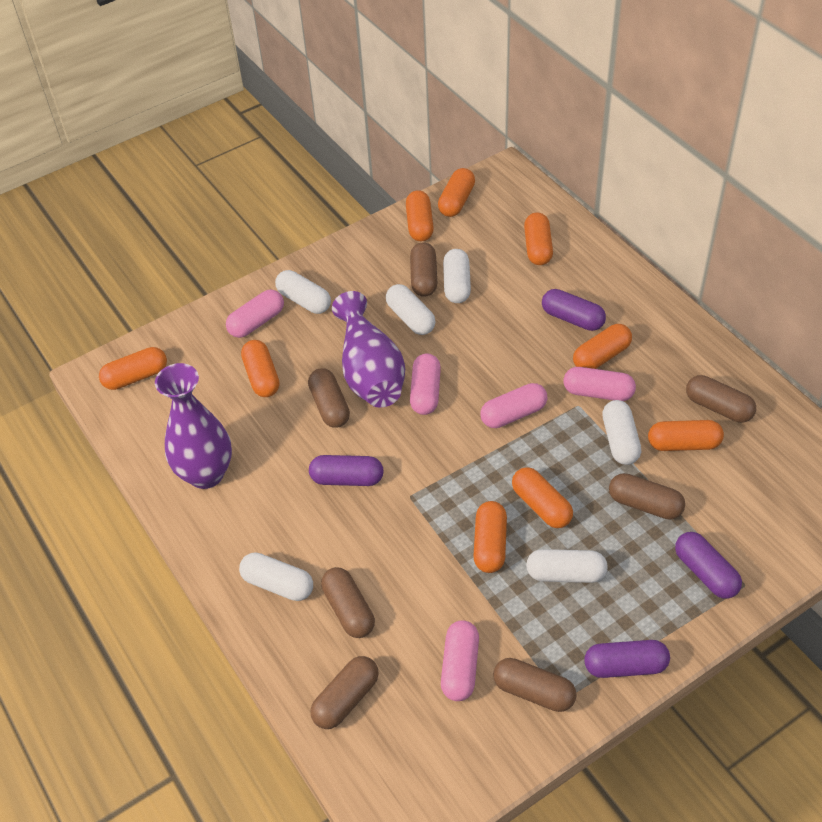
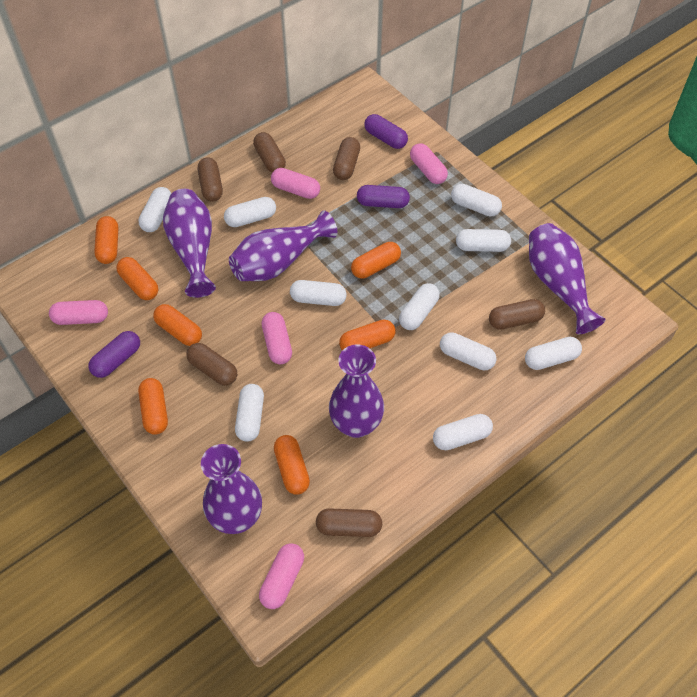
brown capsule: [308,368,350,428] [311,656,379,729] [321,567,375,638] [410,242,437,297] [493,658,577,712] [609,473,685,520] [686,375,756,423] = 7 -> [186,343,237,386] [198,157,223,202] [253,132,286,173] [316,508,382,537] [333,137,360,180] [489,299,545,330] = 6
orange capsule: [99,347,167,390] [241,340,279,397] [406,190,434,241] [438,168,475,217] [473,501,507,573] [512,467,573,528] [524,213,553,265] [573,324,632,369] [648,420,724,451] = 9 -> [94,216,118,264] [116,257,158,300] [138,378,168,435] [153,304,202,346] [274,435,310,495] [339,320,396,351] [351,242,401,278] = 7
purple capsule: [309,455,384,486] [542,289,606,331] [584,640,670,678] [675,532,742,598] = 4 -> [88,331,140,378] [357,185,410,208] [364,114,408,149] = 3
purple vase: [155,363,232,489] [332,291,405,408] = 2 -> [163,189,216,298] [201,444,262,534] [229,210,337,281] [329,344,384,438] [529,223,606,334] = 5
white capsule: [239,552,313,601] [275,270,331,314] [386,284,436,335] [443,249,471,303] [526,549,608,583] [602,400,641,465] = 6 -> [138,187,171,232] [224,197,276,227] [235,384,264,442] [290,280,347,306] [399,283,440,330] [433,414,493,450] [440,332,496,370] [451,184,502,216] [456,229,511,252] [525,337,582,370] = 10

